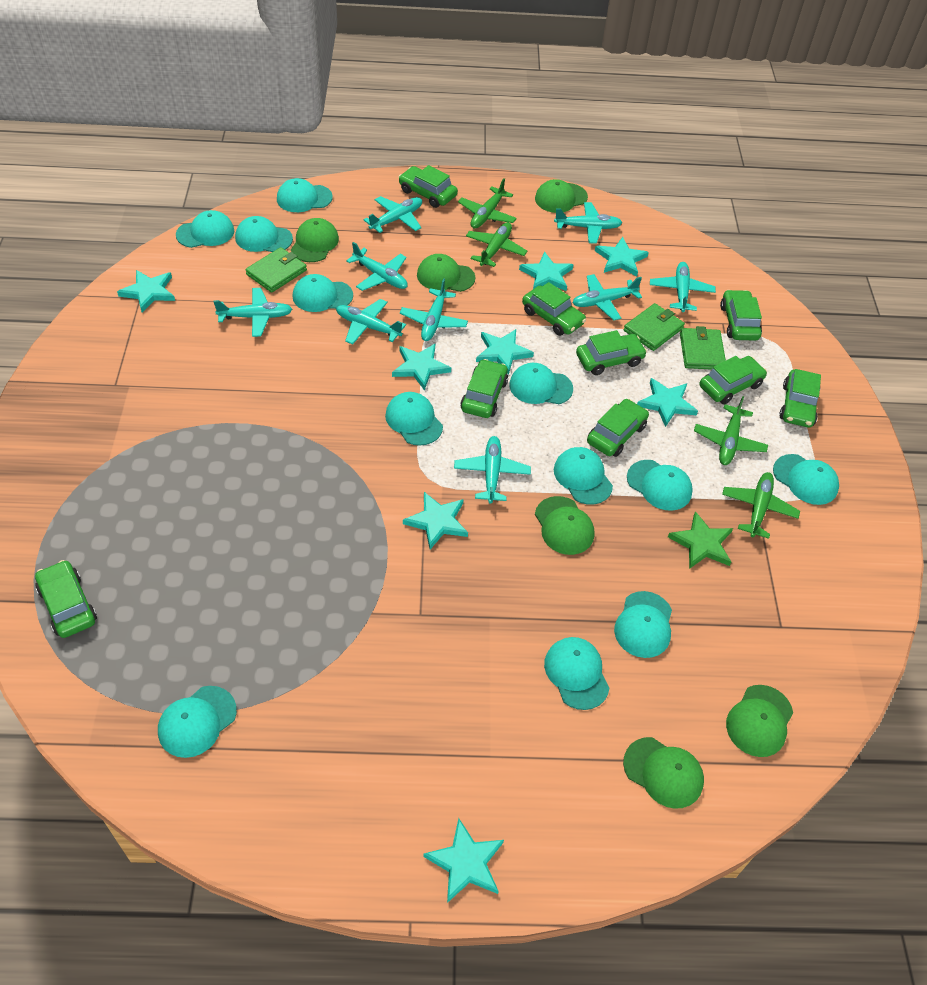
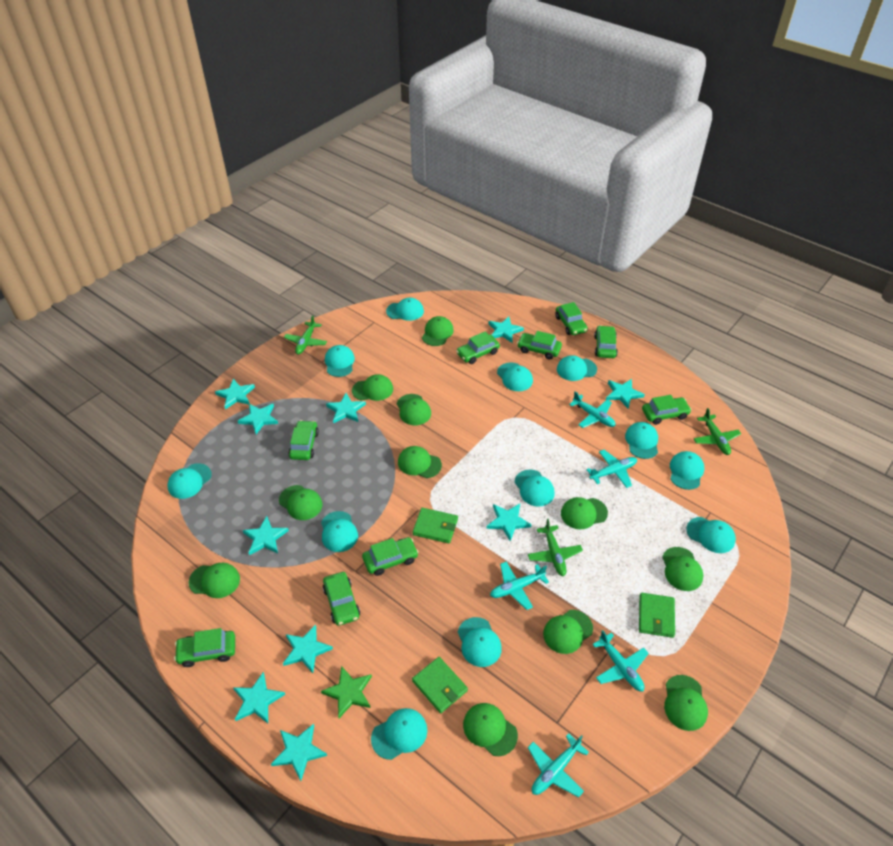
green cap: [291,218,339,262] [417,254,475,292] [535,179,588,213] [535,496,594,555] [623,737,704,809] [726,685,793,757] = 6 -> [189,563,240,598] [279,485,323,520] [352,374,393,401] [397,394,431,425] [398,446,442,478] [422,316,454,346] [463,703,518,756] [543,610,593,654] [561,497,608,529] [662,547,703,591] [664,675,708,731] = 11
green plane: [458,178,517,229] [466,222,527,267] [694,396,768,465] [722,472,800,539] = 4 -> [284,315,327,354] [528,519,583,576] [693,408,741,455] = 3
turquoise plane: [213,288,292,337] [336,299,406,345] [346,242,408,291] [363,196,422,233] [400,278,468,341] [454,436,531,504] [554,202,622,244] [572,274,642,320] [650,262,716,312] = 9 -> [490,562,549,610] [528,733,589,797] [569,392,616,428] [586,450,637,488] [592,630,649,691] = 5
turquoise star: [117,270,175,312] [392,344,451,391] [403,492,468,549] [423,818,504,903] [476,329,534,375] [519,252,574,291] [595,237,649,276] [637,378,698,427] = 8 -> [215,379,255,409] [233,672,285,724] [238,404,278,434] [243,516,289,555] [271,724,327,781] [283,624,333,673] [326,393,366,423] [486,504,532,541] [489,316,524,343] [606,379,645,409] = 10

